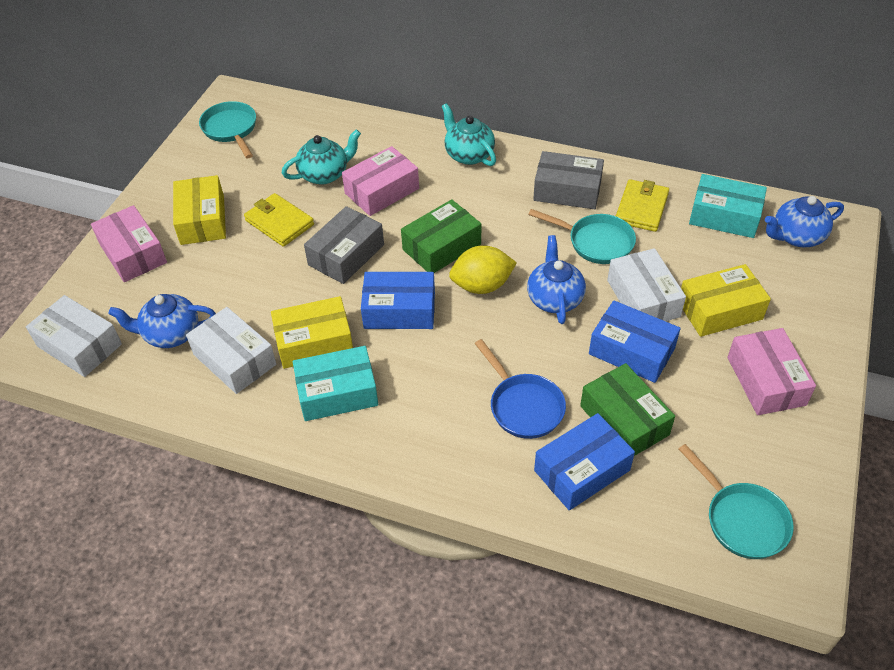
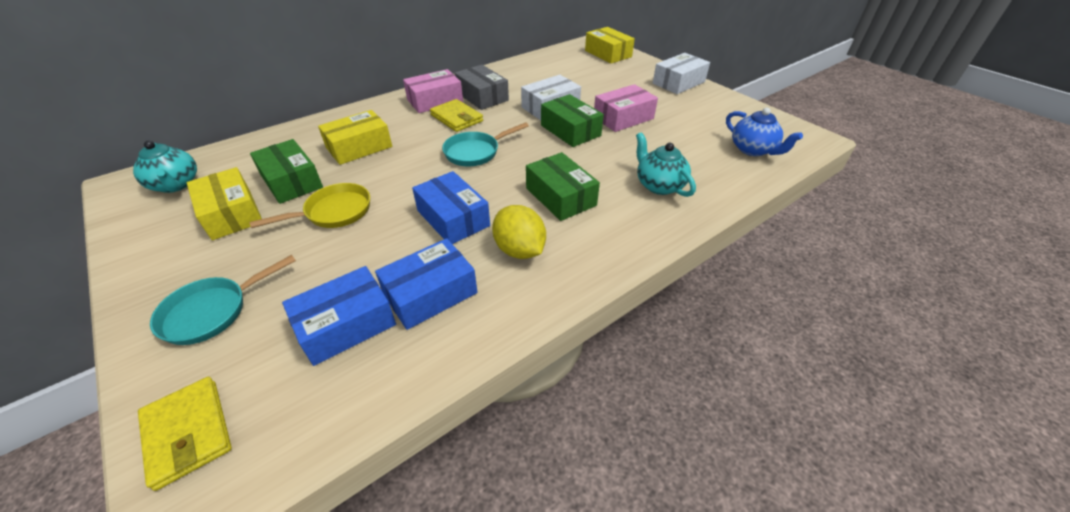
blue pan: [474,339,566,439] = 1 -> none = 0
blue teapot: [108,294,216,348] [527,235,586,324] [765,196,844,247] = 3 -> [726,108,803,156] = 1
green box: [401,199,481,273] [580,363,675,456] = 2 -> [250,139,323,204] [526,152,600,221] [541,94,604,147] = 3
grey box: [304,206,384,284] [533,151,604,209] = 2 -> [454,65,509,110] = 1
pink box: [91,205,167,282] [342,146,419,216] [727,328,816,415] = 3 -> [403,69,463,113] [594,84,658,132] = 2
turquoise box: [293,346,378,421] [689,174,767,238] = 2 -> none = 0
turquoise pan: [199,101,256,158] [528,209,636,264] [679,444,794,559] = 3 -> [150,255,296,345] [442,122,529,166] = 2
white box: [26,295,122,377] [186,307,276,394] [607,248,686,321] = 3 -> [521,75,581,120] [653,53,710,94] = 2
yellow pan: none = 0 -> [250,183,370,228] = 1

